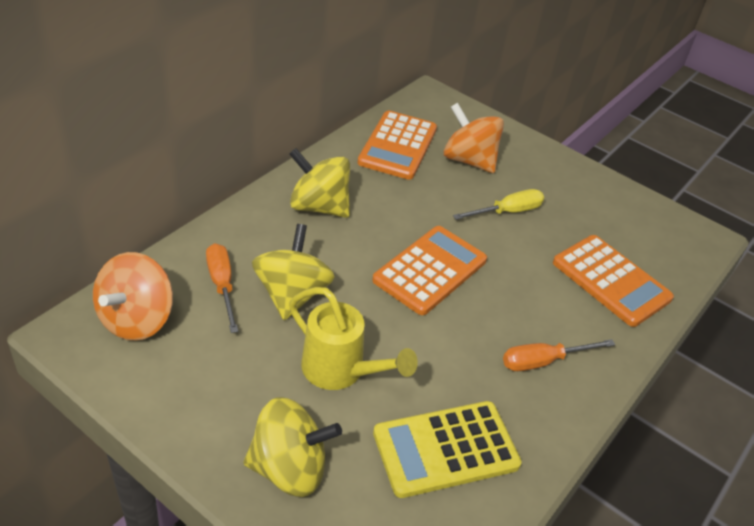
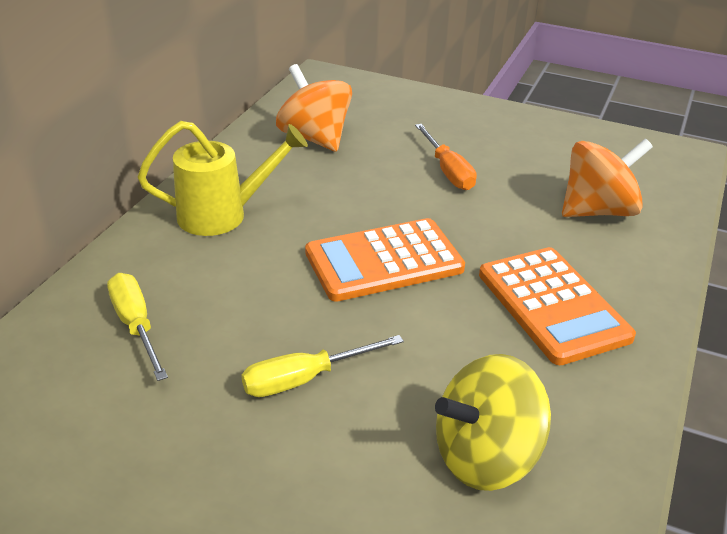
orange calculator: [357,111,437,180] [372,226,487,315] [553,235,674,327] = 3 -> [305,218,465,302] [479,247,636,365] = 2
orange screwdriver: [206,243,238,333] [503,339,615,371] = 2 -> [415,124,477,190] = 1
yellow calculator: [373,401,522,498] = 1 -> none = 0
yellow screwdriver: [453,189,544,220] = 1 -> [107,273,168,381] [241,335,404,397] = 2
yellow spinning top: [243,397,342,497] [252,224,335,320] [289,148,350,218] = 3 -> [435,354,551,491] = 1

